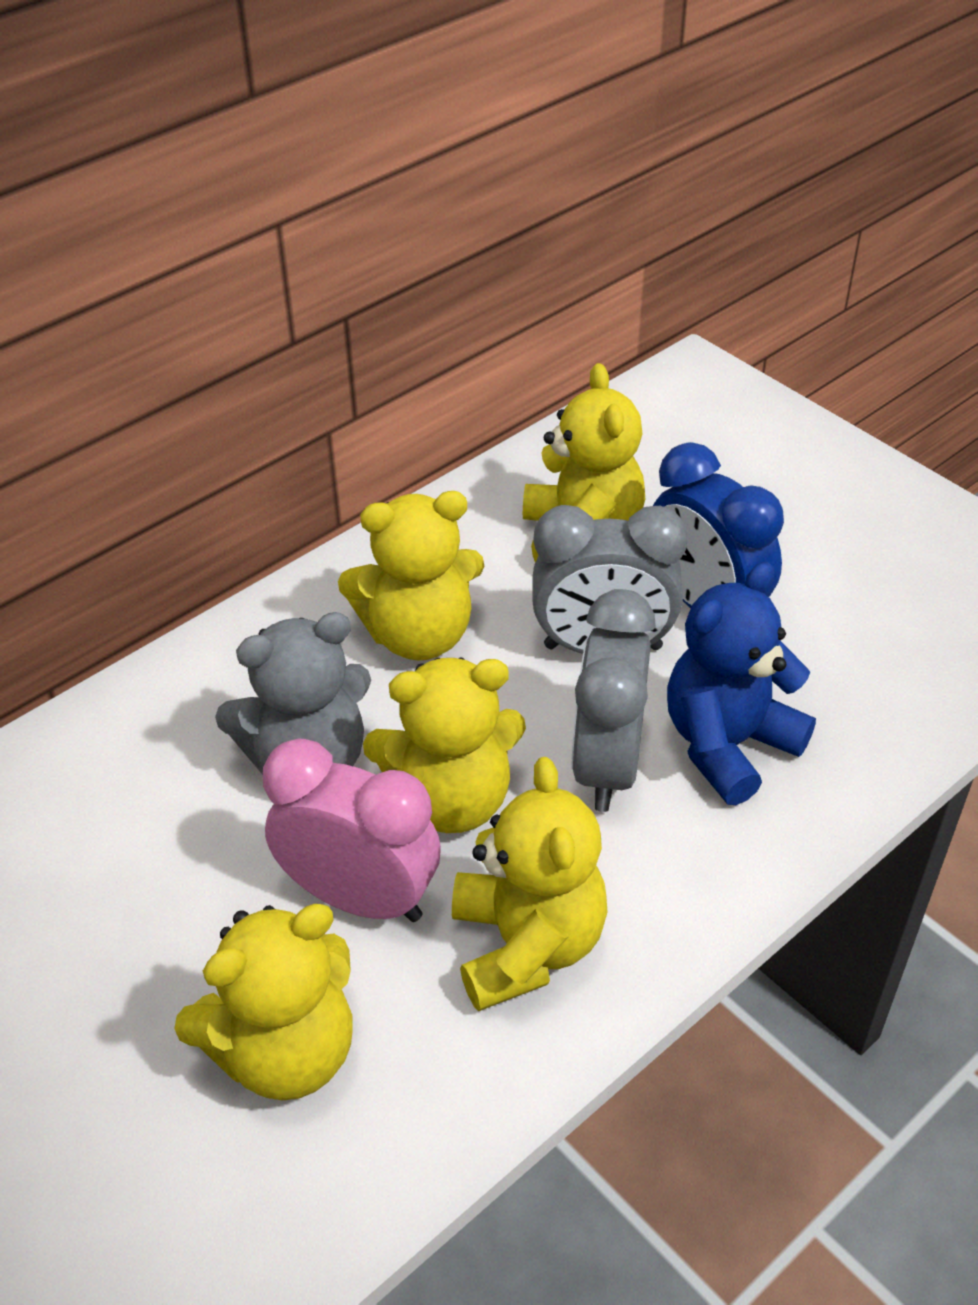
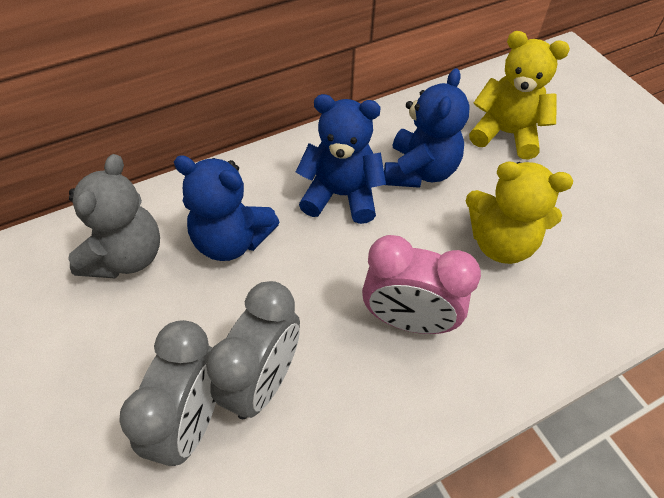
blue clock: [653,442,784,608] = 1 -> none = 0
blue teddy bear: [667,562,816,805] = 1 -> [174,155,280,261] [296,94,386,224] [384,68,470,188] = 3
yellow teddy bear: [174,904,352,1100] [338,491,485,660] [363,658,526,833] [452,757,608,1011] [523,363,645,563] = 5 -> [466,161,573,264] [469,31,570,160] = 2

